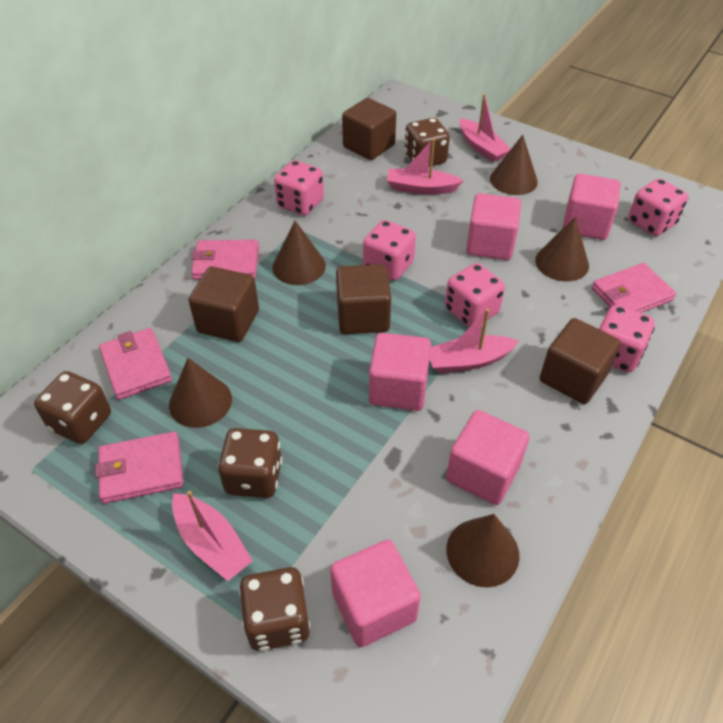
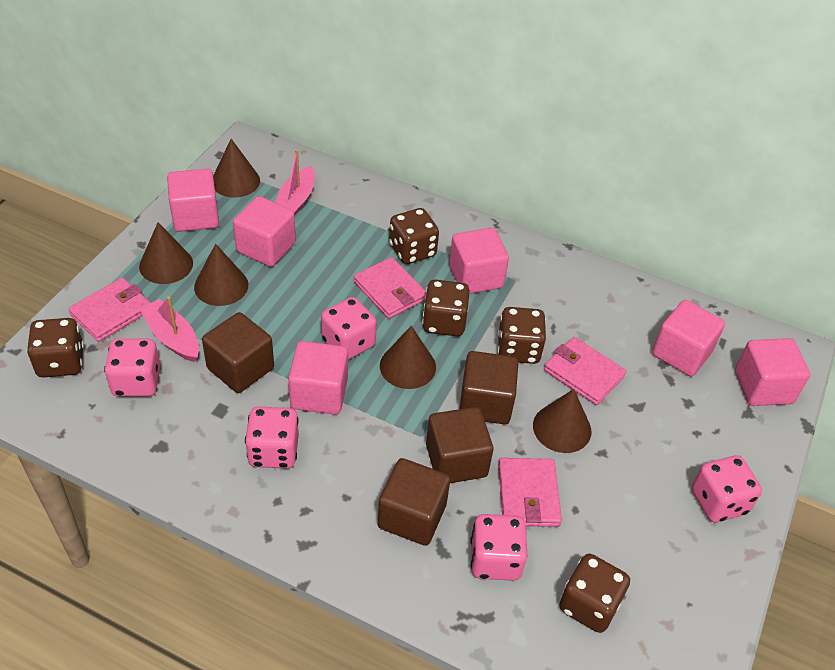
brown dice: [34,371,111,444] [218,428,282,498] [239,567,310,651] [405,118,450,167] = 4 -> [27,318,84,378] [389,208,439,264] [422,280,470,336] [498,307,546,364] [559,554,630,633] = 5
pink boat: [172,491,253,581] [387,138,463,195] [429,309,519,373] [460,94,511,162] = 4 -> [139,296,199,362] [275,149,315,215] = 2
pink cube: [330,539,421,647] [369,333,431,411] [446,410,530,505] [466,193,521,260] [563,173,621,240] = 5 -> [167,169,219,232] [233,196,296,267] [288,341,348,415] [449,228,509,294] [652,300,725,377] [735,338,810,406] = 6

